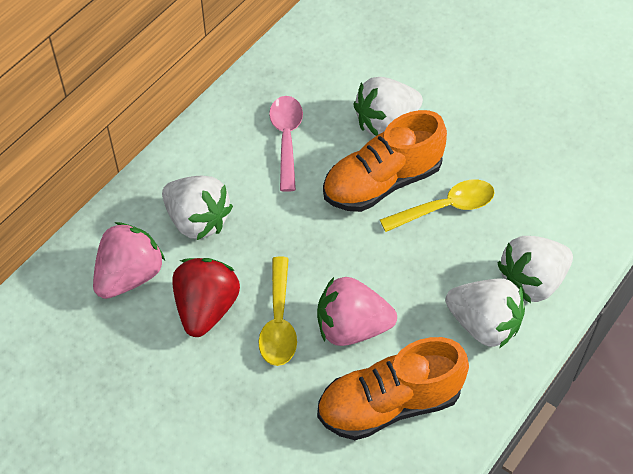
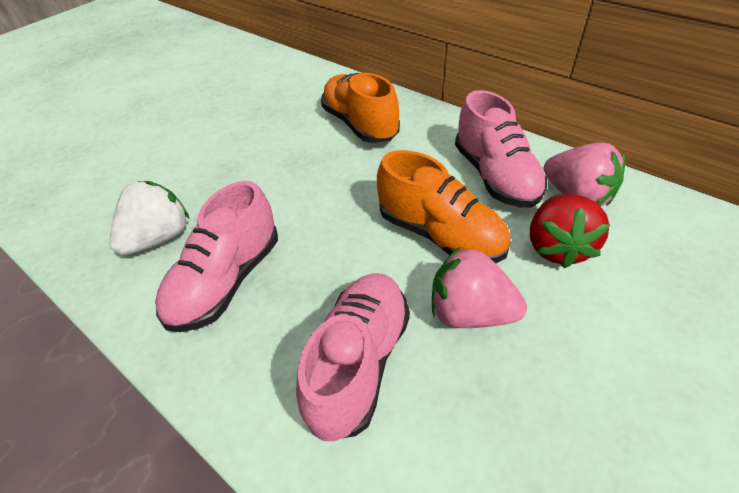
pink shoe: none = 0 -> [155,181,278,332] [296,274,410,441] [455,90,547,208] = 3
pink spoon: [269,96,303,192] = 1 -> none = 0
white strawberry: [162,176,233,240] [353,77,423,136] [445,278,525,348] [498,236,573,303] = 4 -> [109,181,190,255] = 1
yellow spoon: [258,257,297,366] [380,180,495,232] = 2 -> none = 0

